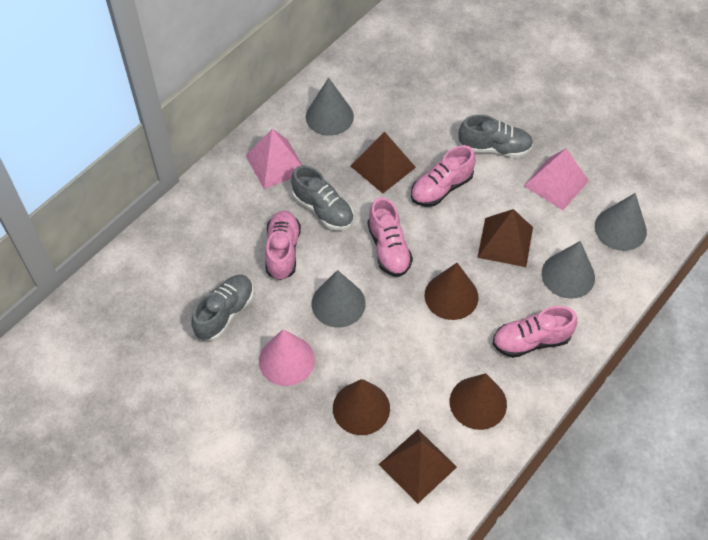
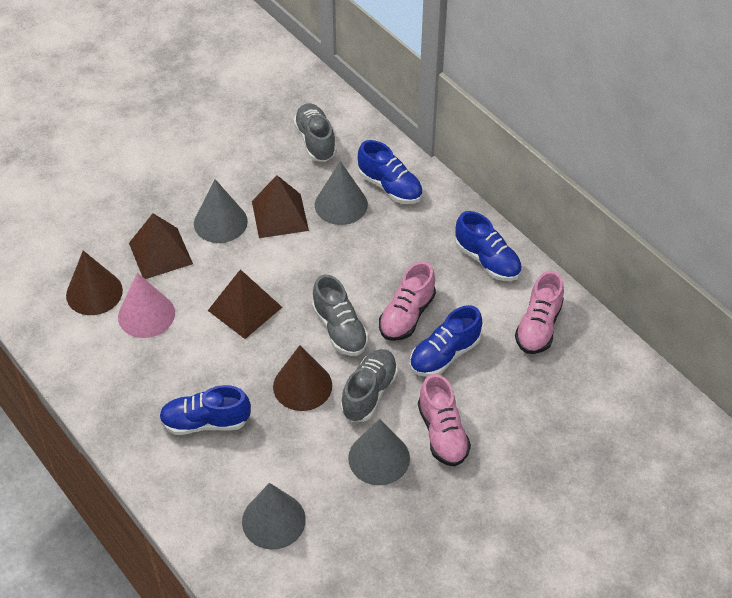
blue shoe: none = 0 -> [159,385,251,435] [358,140,423,204] [410,305,482,377] [455,211,522,281] = 4
brown cone: [333,379,390,435] [425,263,478,320] [450,373,507,430] = 3 -> [66,251,123,315] [273,345,332,411] = 2
pink pyramid: [246,129,302,189] [524,149,589,210] = 2 -> none = 0
pink shoe: [265,210,301,280] [368,197,413,277] [411,145,476,207] [493,306,578,358] = 4 -> [379,261,436,341] [418,374,471,467] [515,271,564,354] = 3

